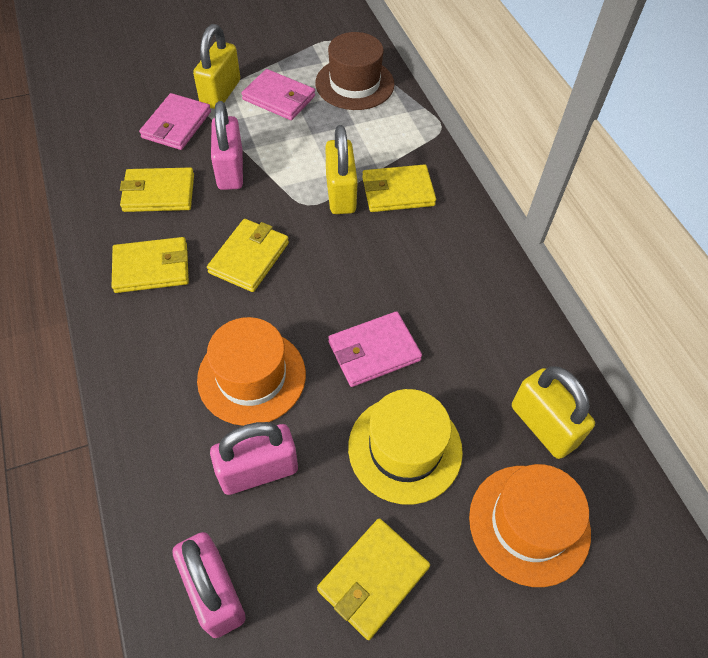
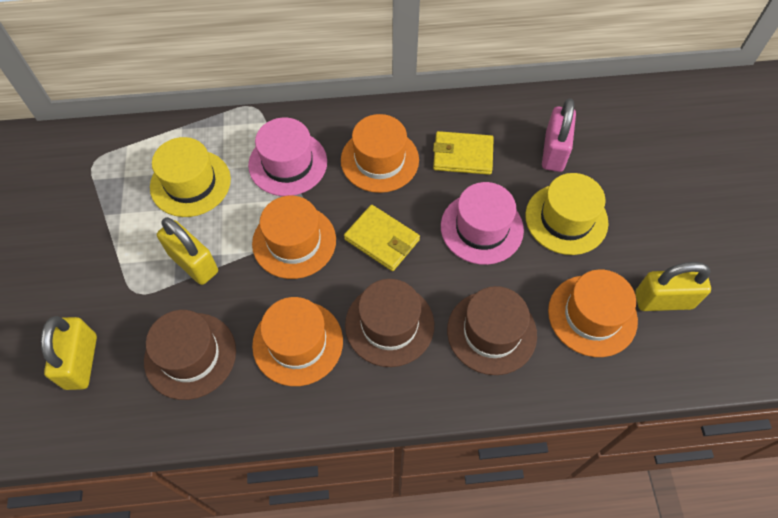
brown hat: [315,32,395,110] = 1 -> [144,310,236,400] [345,279,434,367] [447,286,537,375] = 3
orange hat: [197,317,306,426] [469,464,591,587] = 2 -> [252,196,336,279] [252,297,343,386] [341,114,419,193] [548,270,638,357] = 4
pink hat: none = 0 -> [248,118,327,196] [441,182,524,265] = 2
pink padlock: [173,532,246,638] [210,422,298,495] [211,101,243,190] = 3 -> [542,99,576,172] = 1
pink wallet: [139,93,211,150] [241,69,315,120] [328,311,422,387] = 3 -> none = 0
yellow hat: [348,389,463,505] = 1 -> [150,137,231,217] [525,173,609,255] = 2
yellow wallet: [112,237,189,293] [120,167,194,212] [207,219,289,292] [317,518,430,640] [362,164,436,212] = 5 -> [344,205,420,271] [433,131,494,175] = 2

